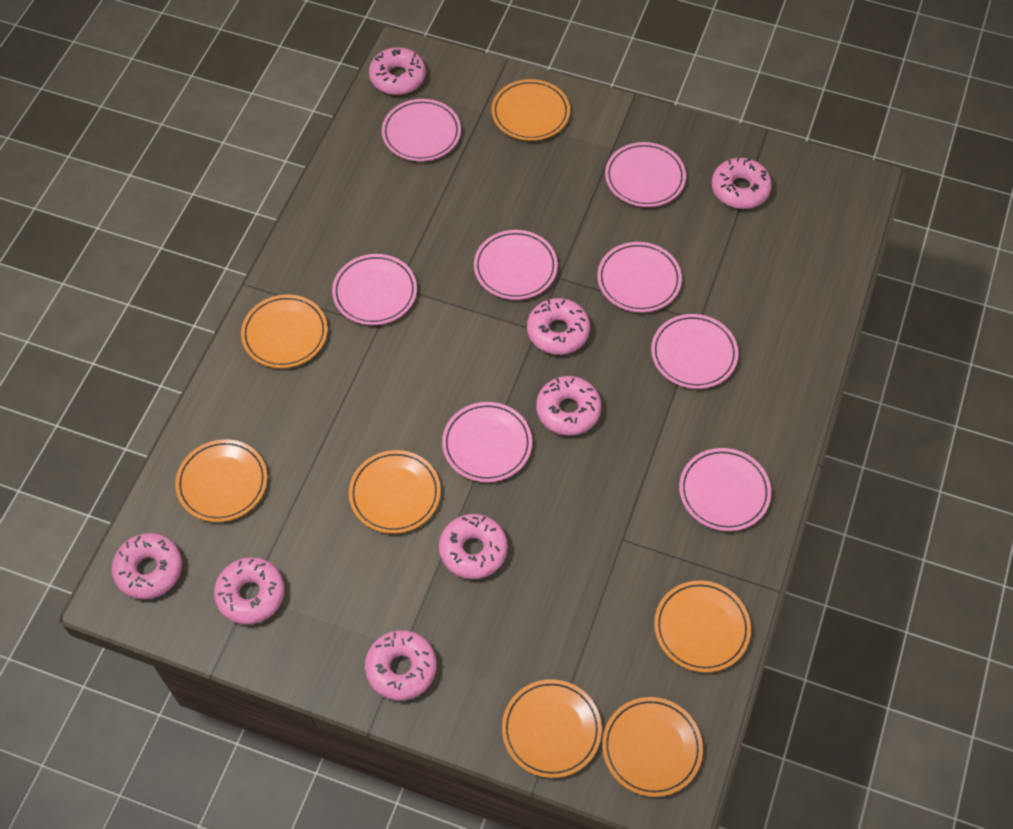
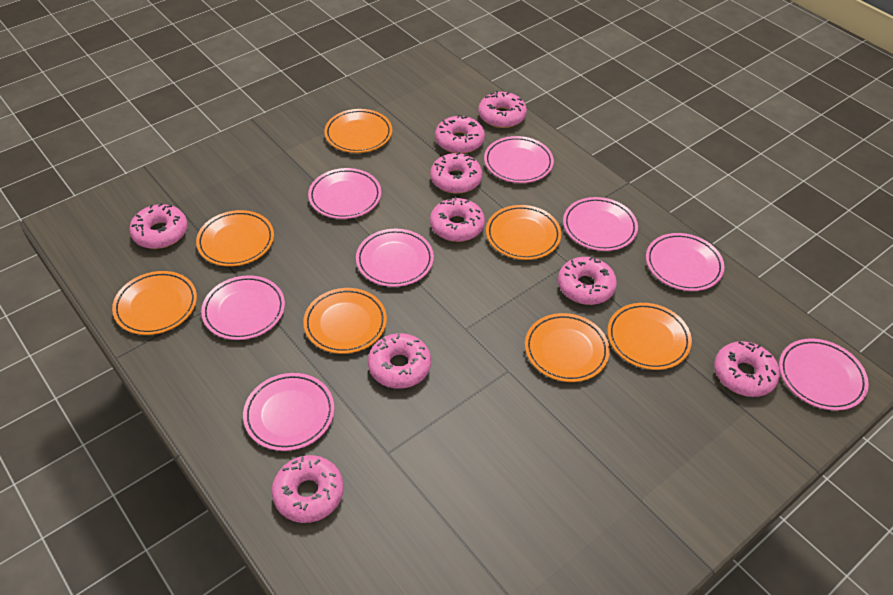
pink donut: [112,533,182,599] [214,557,285,625] [365,630,437,701] [369,47,426,95] [439,514,508,579] [527,298,590,355] [536,376,601,435] [712,157,772,209] = 8 -> [129,203,188,249] [272,455,344,523] [368,333,431,389] [430,152,482,194] [430,197,485,242] [435,115,485,154] [478,91,527,128] [558,257,617,305] [714,341,780,397] = 9

